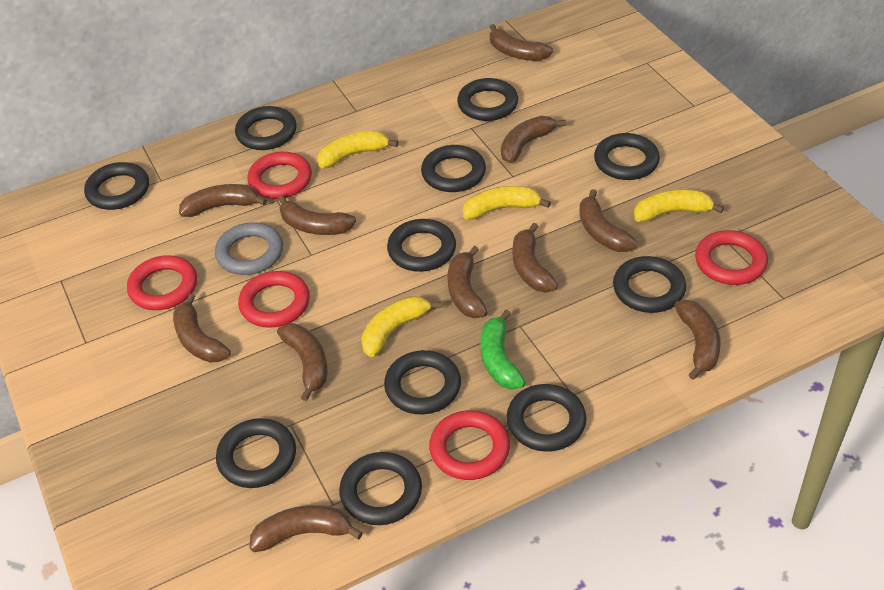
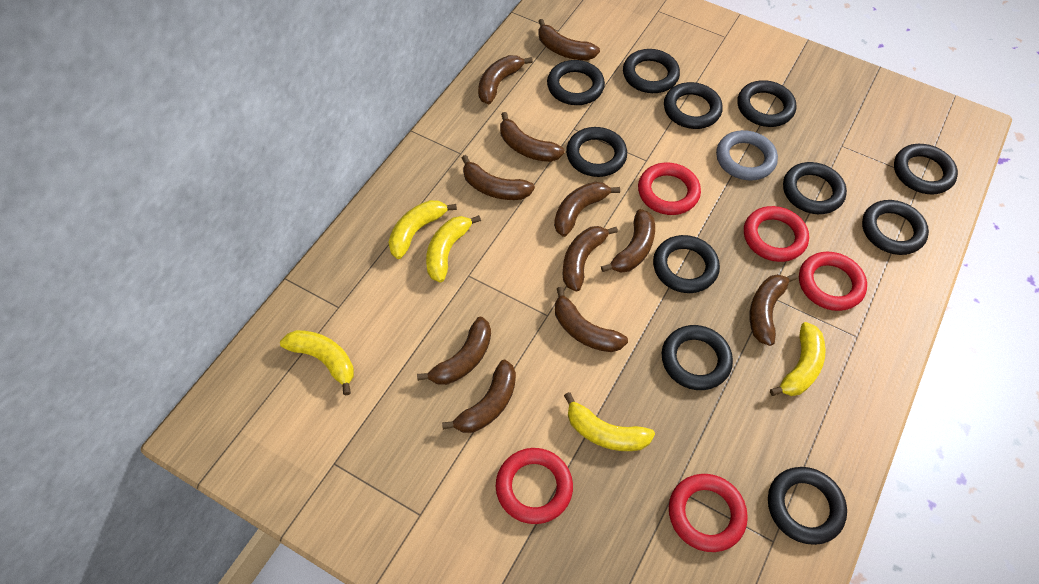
green banana: [480,310,526,390] = 1 -> none = 0
yellow banana: [317,131,398,168] [361,296,441,357] [463,186,551,220] [634,189,724,222] = 4 -> [280,330,354,395] [388,200,457,259] [426,215,481,282] [564,392,655,451] [770,322,826,396] = 5

